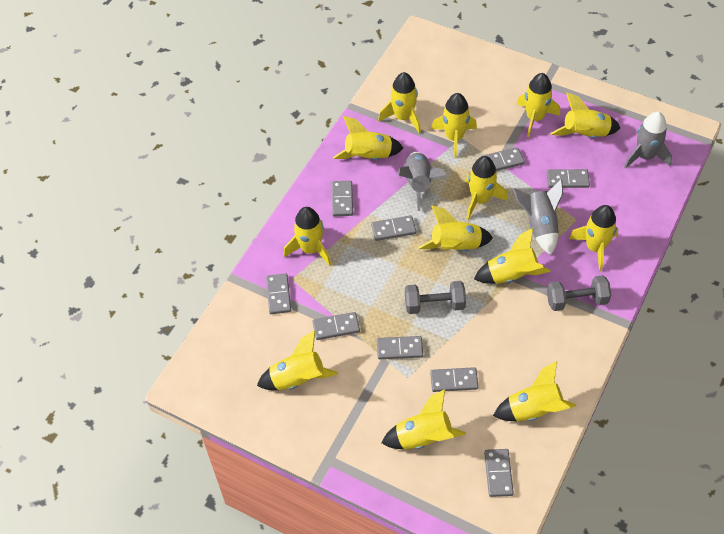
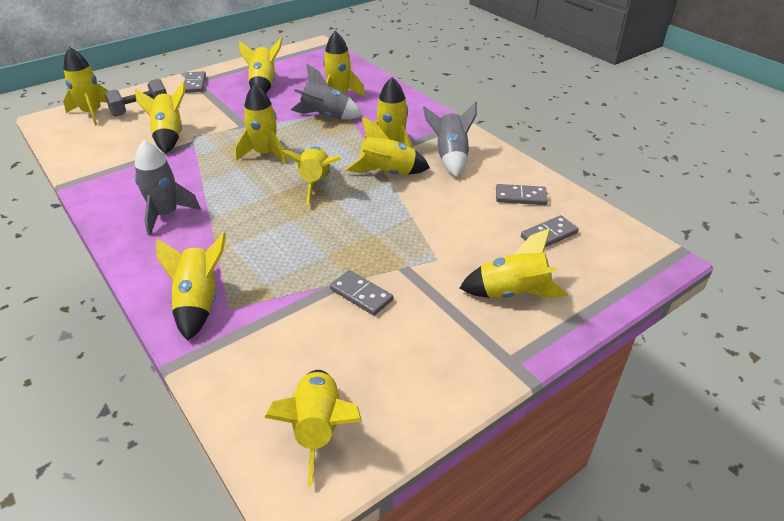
grey domino: [266,273,291,314] [312,312,360,340] [332,181,353,216] [371,215,416,241] [377,336,423,359] [430,367,479,392] [480,147,525,171] [484,449,514,497] [547,169,590,188] = 9 -> [185,71,206,93] [330,270,393,316] [496,184,548,205] [521,215,579,247] = 4
grey dumbbell: [405,281,466,314] [547,275,611,311] = 2 -> [105,79,167,116] = 1
yellow rocket: [257,330,338,390] [284,207,331,266] [333,116,403,160] [378,72,421,133] [382,389,466,450] [418,205,493,251] [431,93,477,158] [466,156,508,219] [474,228,551,284] [493,361,576,422] [517,73,560,137] [550,93,620,138] [569,205,618,271] = 13 -> [63,47,108,126] [135,81,186,153] [156,233,226,341] [235,84,287,164] [239,37,283,93] [264,370,362,486] [280,147,341,205] [323,31,365,97] [346,117,430,175] [364,77,412,148] [460,228,568,298] = 11

